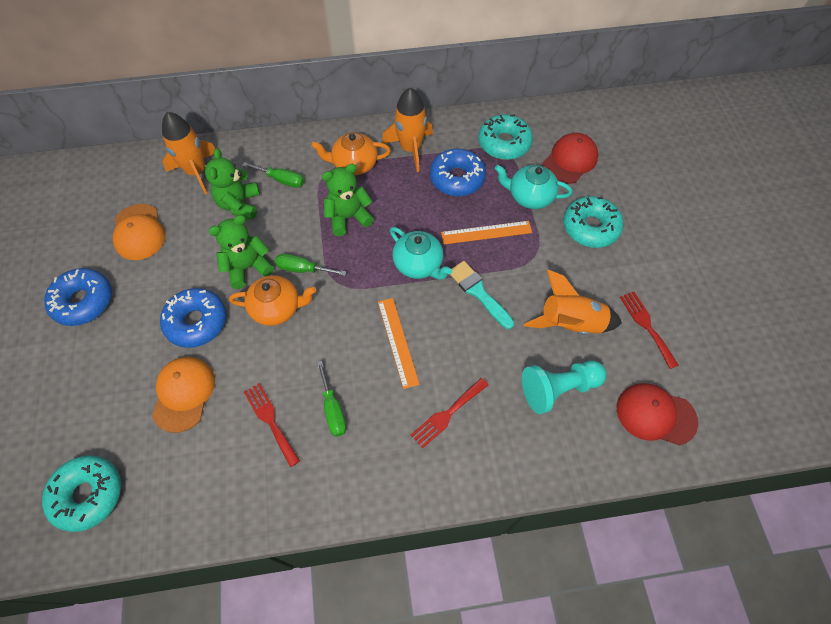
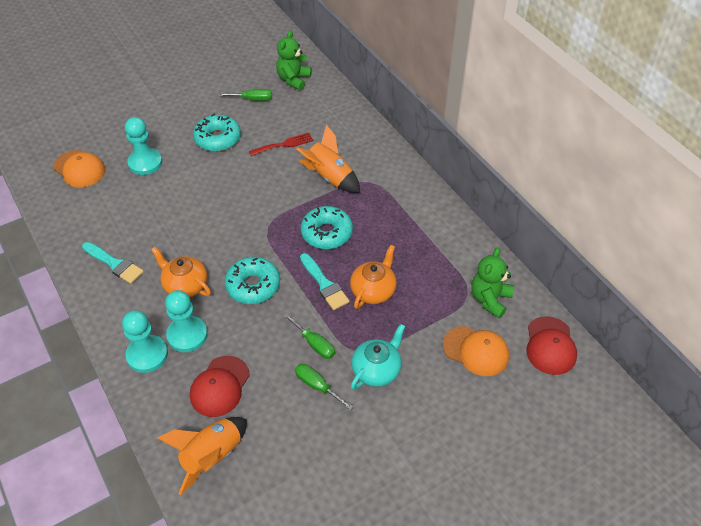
blue donut: [44,268,112,326] [160,288,226,348] [430,149,486,196] = 3 -> none = 0
green teddy bear: [205,148,260,219] [209,215,274,289] [322,164,374,236] = 3 -> [276,30,311,90] [471,248,514,318] = 2
orange rocket: [162,112,215,194] [382,87,433,172] [523,270,622,335] = 3 -> [158,417,247,495] [296,125,360,193] = 2
orange ruler: [378,298,420,389] [441,221,532,244] = 2 -> none = 0
red fork: [244,383,300,467] [411,378,488,449] [620,292,679,369] = 3 -> [249,133,313,156] = 1
turquoise brush: [450,261,514,329] = 1 -> [82,242,144,284] [300,253,350,310] = 2
turquoise pawn: [522,361,607,414] = 1 -> [122,310,168,373] [125,117,162,175] [165,290,208,352] = 3
turquoise teapot: [390,227,452,280] [495,165,572,209] = 2 -> [351,324,406,390] = 1

